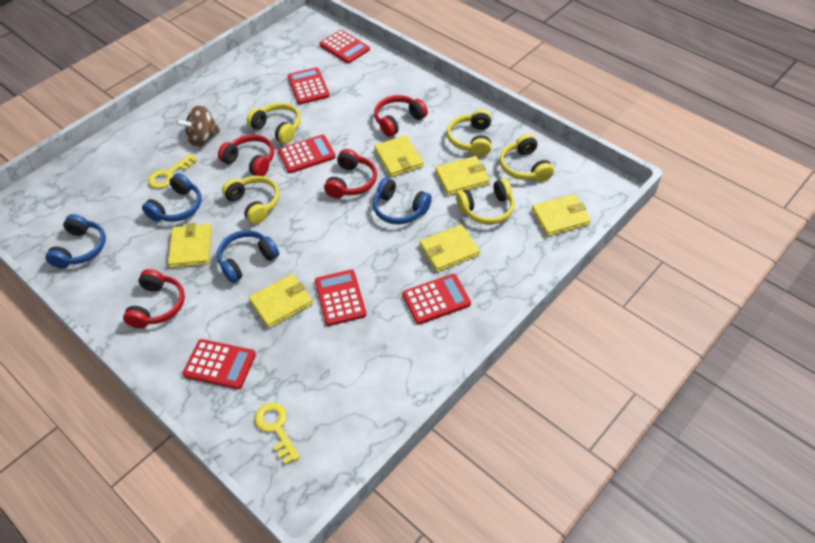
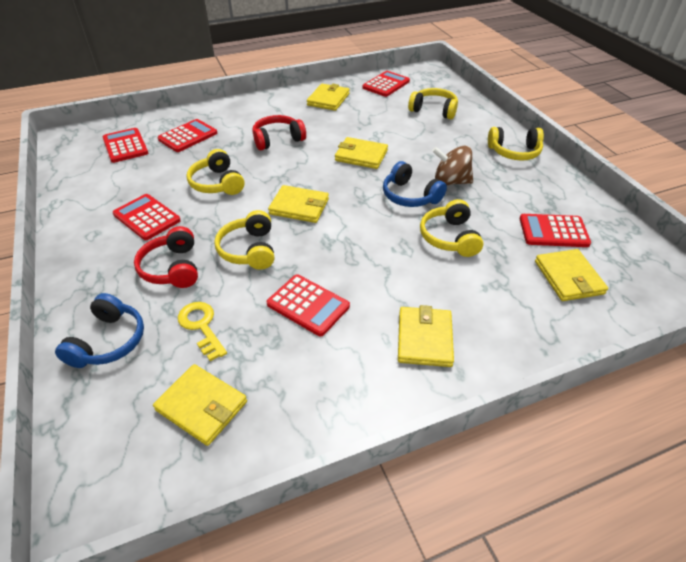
blue headphones: [45,214,106,268] [142,173,202,222] [217,230,279,283] [373,177,432,224] = 4 -> [55,293,144,368] [383,161,447,207] = 2
red headphones: [123,269,185,328] [218,134,274,176] [324,149,377,198] [374,95,428,137] = 4 -> [134,226,198,288] [252,115,306,150] = 2
yellow key: [148,154,198,189] [255,402,300,465] = 2 -> [178,302,227,361] = 1

